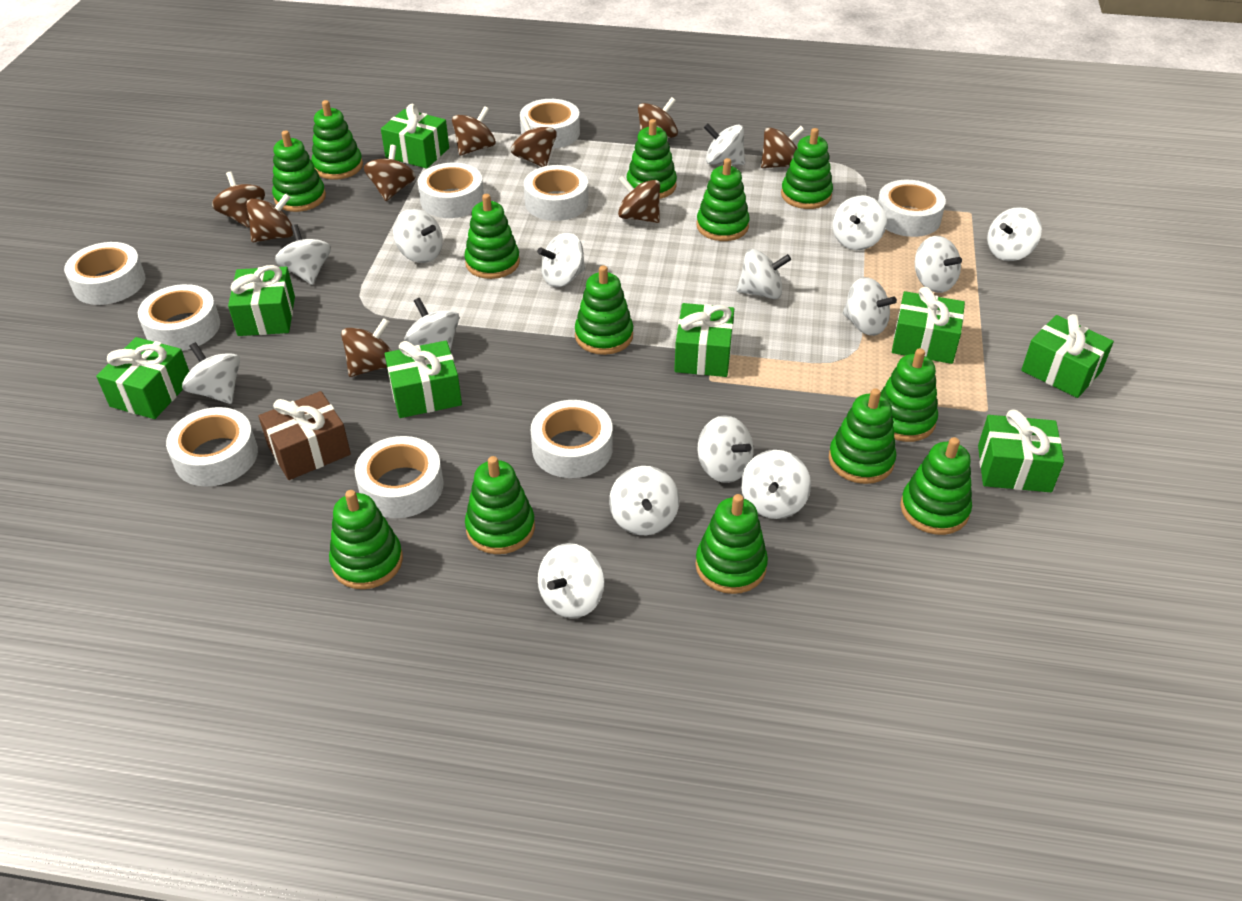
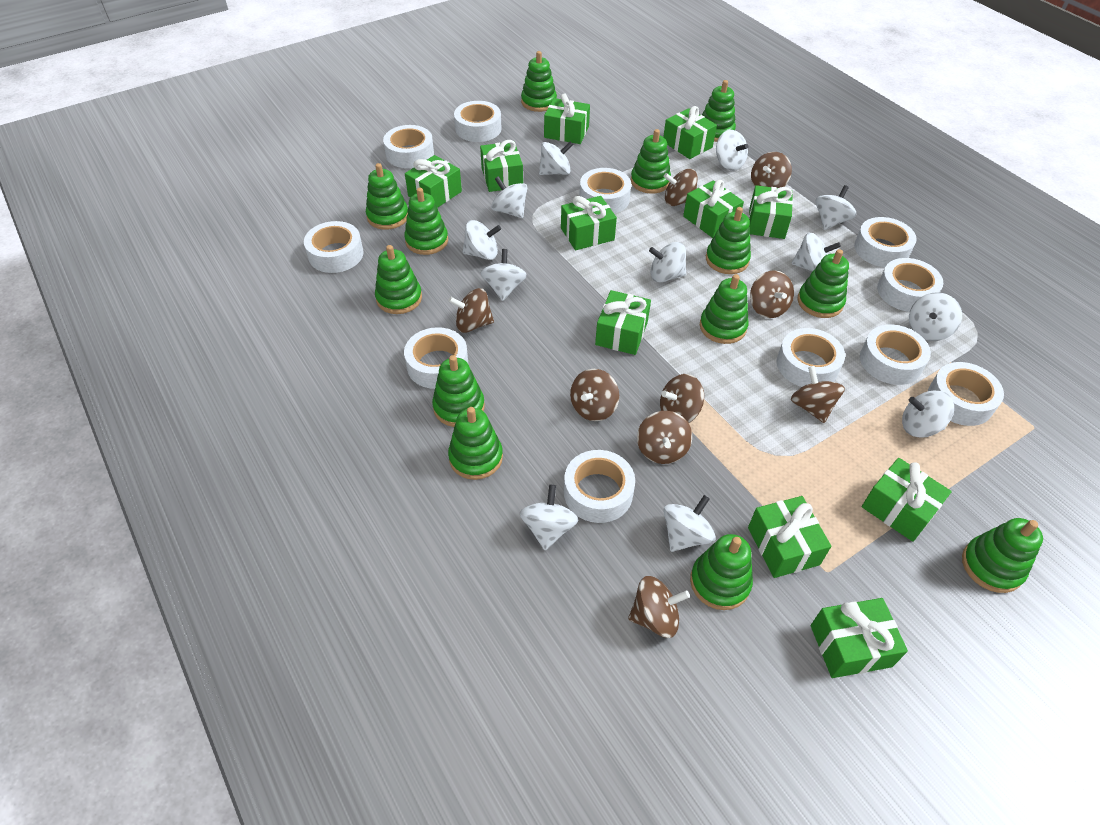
brown gift: [259,391,351,480] = 1 -> none = 0
green gift: [96,337,189,419] [228,265,295,336] [381,104,449,169] [385,341,462,418] [674,303,734,377] [892,287,965,364] [978,409,1064,492] [1021,314,1114,398] = 8 -> [405,155,462,208] [480,140,523,192] [544,94,590,144] [561,196,617,250] [595,290,651,355] [663,106,717,159] [683,180,744,238] [748,496,831,578] [749,185,793,239] [811,598,908,678] [862,458,952,542] = 11
white spinning top: [182,342,240,404] [275,224,331,285] [393,209,443,263] [404,298,459,351] [537,233,585,287] [538,543,604,618] [609,466,679,535] [698,415,754,483] [704,123,745,165] [737,249,791,299] [741,450,811,519] [833,195,887,250] [843,277,897,336] [915,236,962,293] [987,207,1042,261] = 15 -> [463,220,501,260] [481,249,527,301] [491,176,527,218] [520,485,578,550] [539,141,573,175] [649,242,686,283] [663,495,716,552] [716,130,749,171] [791,233,841,272] [815,185,856,230] [902,391,954,438] [909,292,962,341] = 12
white tape: [64,242,145,305] [138,284,220,351] [166,407,258,487] [355,436,444,518] [418,163,484,218] [520,99,580,149] [524,165,589,221] [531,400,613,478] [878,180,946,237] = 9 -> [304,221,363,273] [383,125,434,168] [404,327,468,389] [454,101,501,142] [564,450,635,523] [579,168,631,214] [777,328,845,387] [854,217,917,267] [860,324,931,385] [877,258,943,312] [928,362,1004,426] = 11

